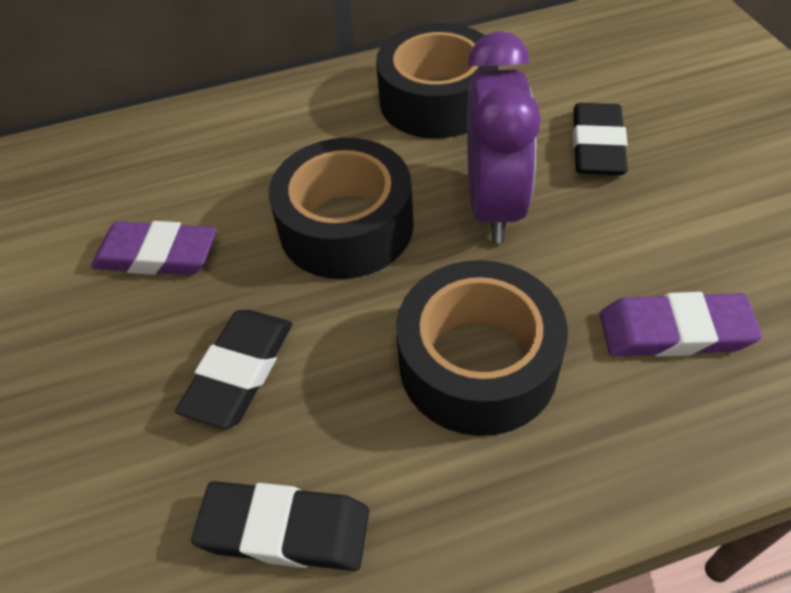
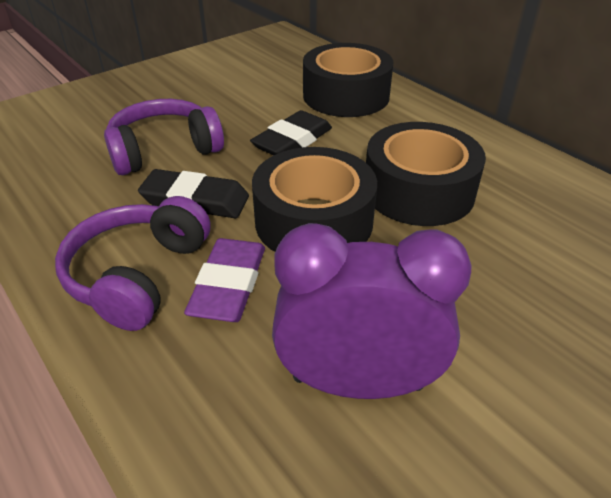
black eraser: [175,310,292,429] [191,481,369,571] [573,103,628,175] = 3 -> [138,169,249,218] [250,110,332,155] = 2
purple eraser: [91,221,217,275] [600,292,762,357] = 2 -> [184,238,265,322] = 1
purple headphones: none = 0 -> [55,196,210,331] [104,99,224,175] = 2

